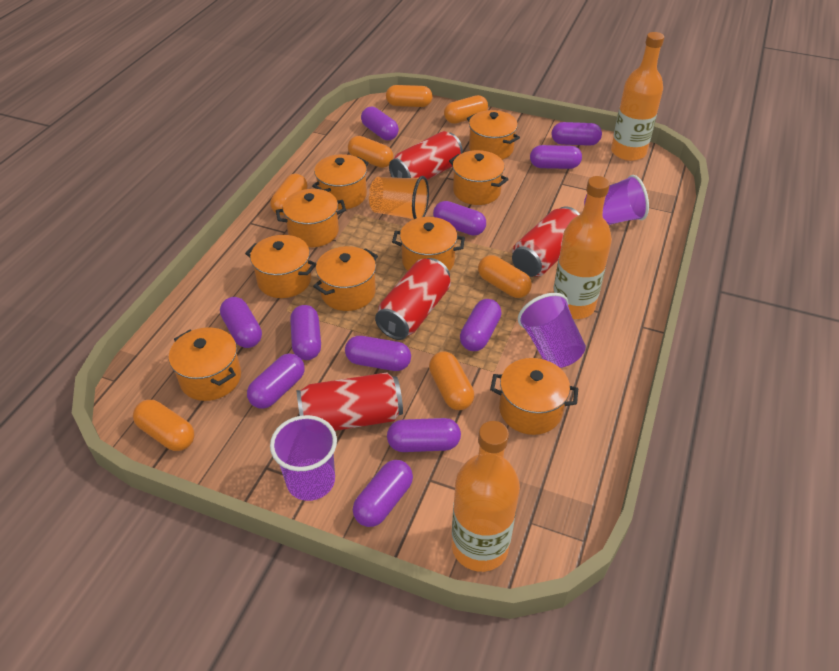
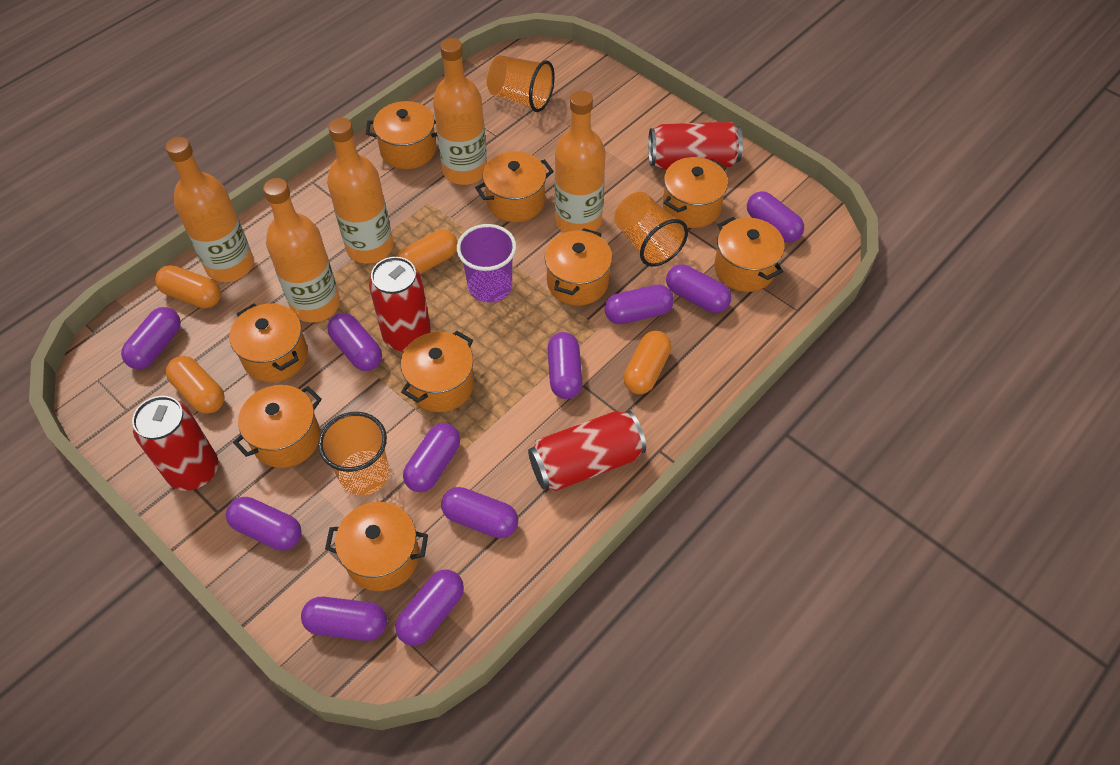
orange bottle: [452,421,520,572] [553,176,612,319] [611,32,664,161] = 3 -> [165,137,254,282] [263,178,340,323] [327,118,393,263] [433,38,487,185] [555,91,605,233] = 5
orange capsule: [133,400,195,451] [270,174,307,216] [348,136,394,168] [386,85,433,107] [429,352,474,410] [444,95,488,124] [478,255,532,298] = 7 -> [155,265,221,308] [166,356,225,414] [396,230,457,274] [623,331,671,394] = 4
orange cup: [369,176,429,220] = 1 -> [318,412,389,496] [486,55,555,112] [614,192,688,267] = 3
purple cup: [270,415,337,501] [518,293,586,368] [584,175,649,225] = 3 -> [457,224,516,303] = 1

